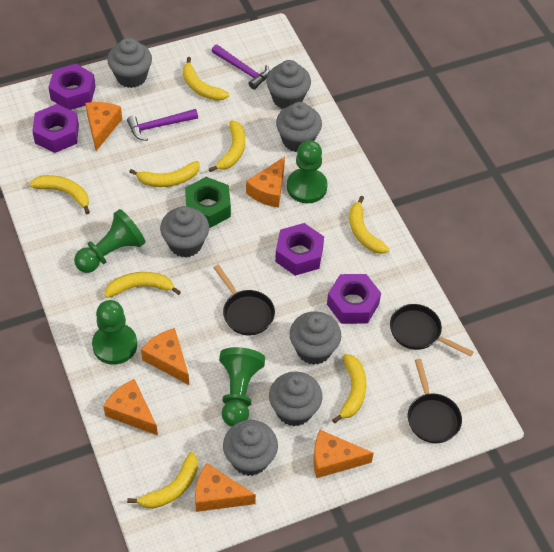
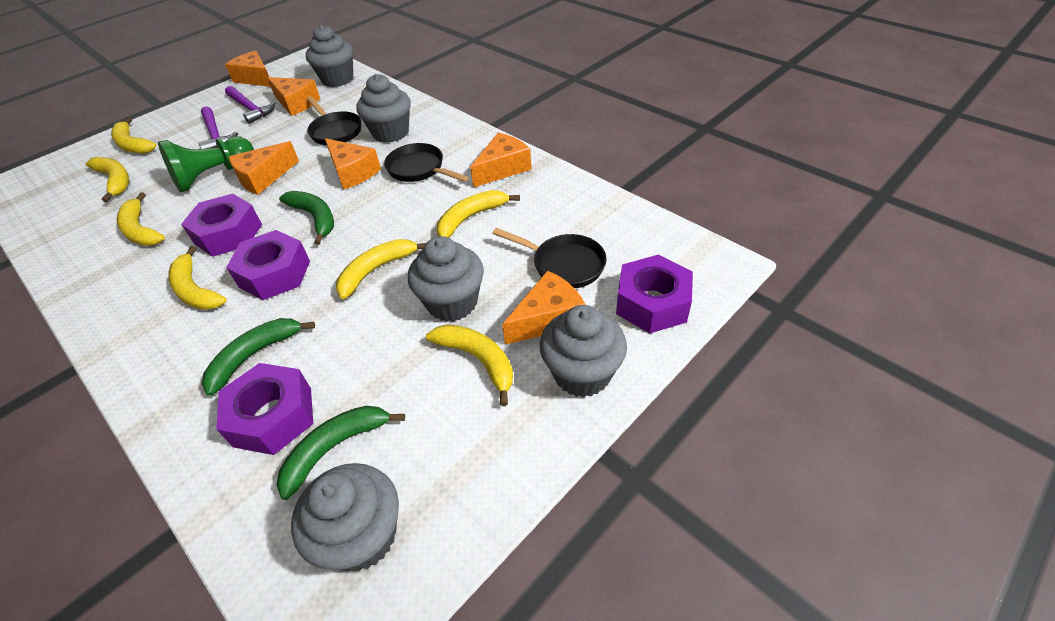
green banana: none = 0 -> [202,318,315,396] [276,406,405,500] [279,191,334,245] = 3
green nut: [185,177,231,228] = 1 -> none = 0
green pawn: [74,209,145,273] [92,300,137,365] [219,347,265,427] [287,140,328,203] = 4 -> [158,136,254,192] = 1
grey cupcake: [107,38,152,88] [160,206,209,258] [223,420,278,476] [266,60,311,109] [269,371,323,426] [276,102,322,152] [290,311,341,365] = 7 -> [291,463,399,572] [306,25,353,87] [357,74,411,143] [408,236,484,322] [540,305,627,397] = 5
yellow banana: [29,175,90,214] [105,272,181,298] [127,452,198,509] [129,161,200,187] [183,57,229,101] [209,120,245,172] [332,354,367,423] [349,196,390,254] = 8 -> [86,157,129,202] [111,117,157,154] [117,192,165,246] [168,246,227,310] [336,239,426,299] [426,325,513,406] [437,190,520,238] = 7

